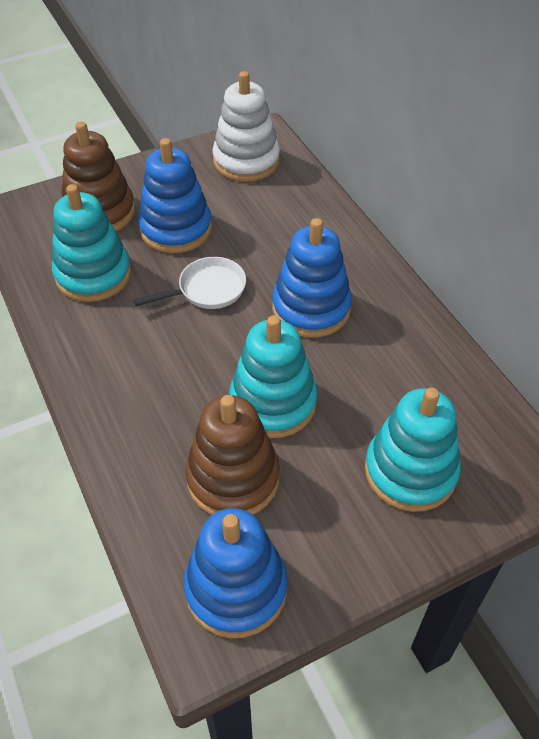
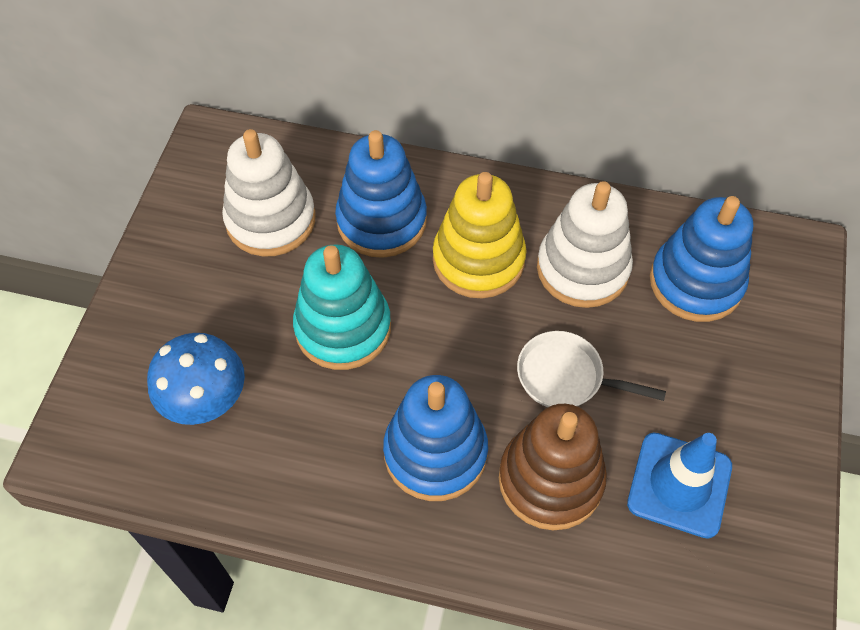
blue mushroom: none = 0 -> [147,333,245,425] = 1
blue traffic cone: none = 0 -> [627,433,732,539] = 1
brown stacking toy: [62,122,135,231] [185,395,280,515] = 2 -> [499,404,607,530] = 1
turquoise stacking toy: [52,184,131,302] [229,315,317,438] [365,388,461,512] = 3 -> [293,244,391,370] = 1
white stacking toy: [212,71,280,182] = 1 -> [222,129,316,257] [537,181,633,308] = 2
yellow stacking toy: none = 0 -> [433,172,527,298] = 1

